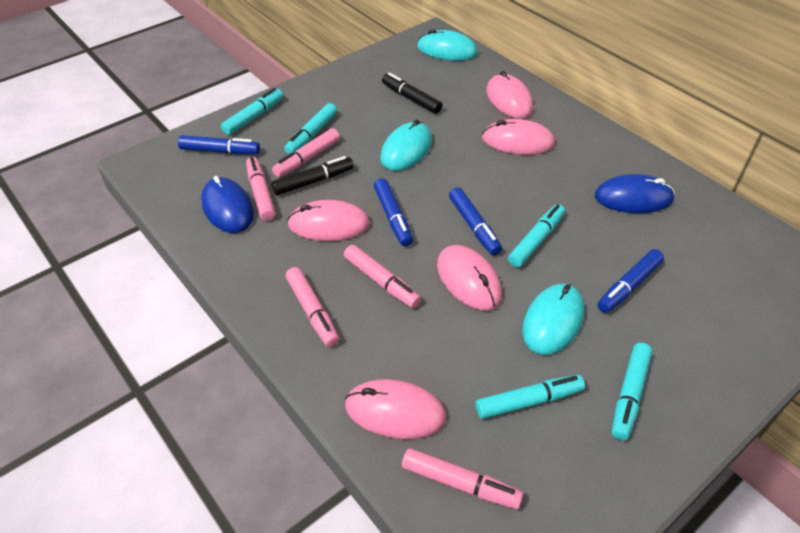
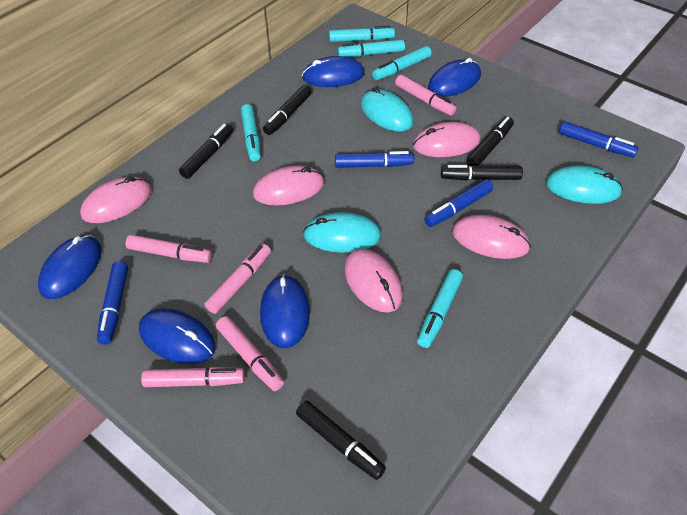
black marker: [271,156,354,195] [382,72,443,114] = 2 -> [179,124,233,179] [263,85,311,135] [296,401,386,480] [441,165,523,180] [467,117,514,166] = 5
blue mouse: [201,176,254,233] [595,174,675,213] = 2 -> [38,235,102,299] [139,308,215,364] [260,274,310,348] [302,56,365,87] [428,58,481,97] = 5

